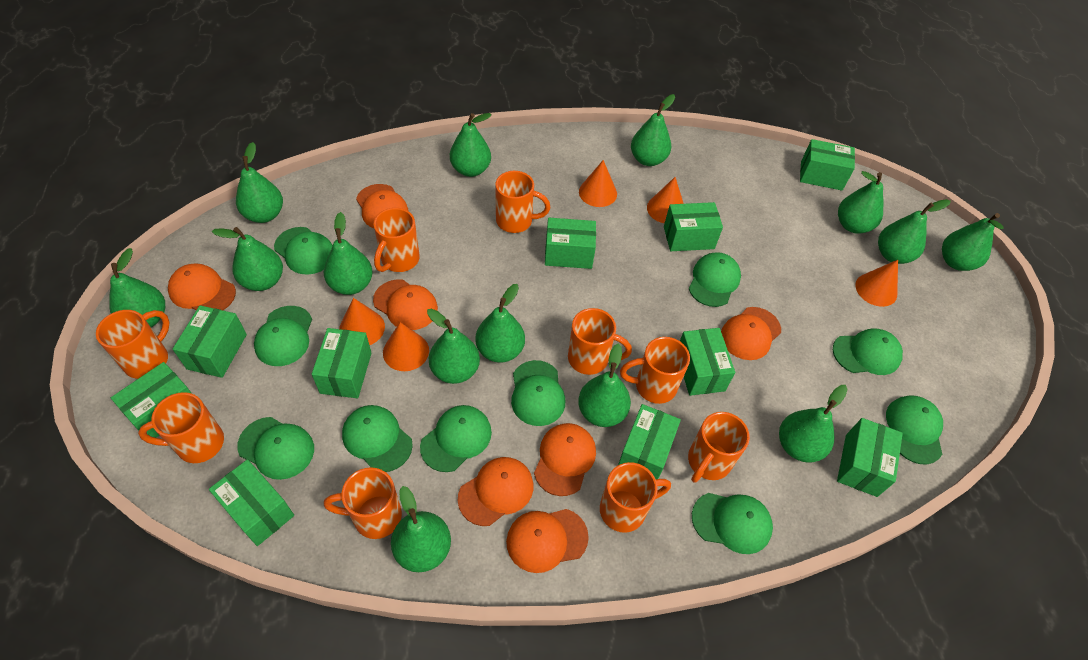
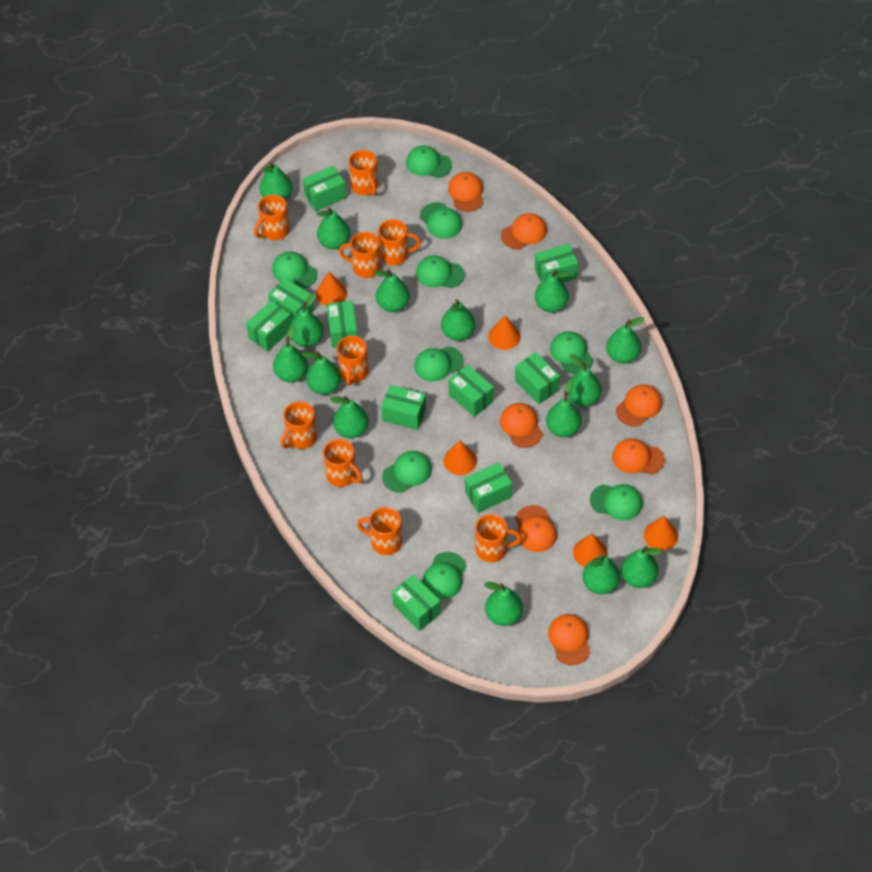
green cap: [237,417,314,480] [254,306,312,366] [274,227,333,275] [342,405,413,472] [420,405,492,472] [511,360,565,426] [689,252,741,307] [692,493,773,554] [833,328,903,375] [886,396,943,464] = 10 -> [272,252,317,289] [382,451,432,493] [406,145,452,178] [414,346,464,382] [416,255,465,288] [420,202,462,239] [423,552,467,600] [550,331,593,374] [590,484,643,520] = 9
green pear: [110,248,165,327] [212,227,283,291] [236,142,283,223] [324,212,373,295] [391,486,451,572] [427,309,480,384] [450,113,492,177] [475,284,525,363] [578,344,631,427] [631,94,675,166] [779,385,848,462] [838,171,883,234] [878,199,951,264] [942,213,1004,271] = 14 -> [259,161,292,200] [273,325,308,382] [289,293,324,347] [302,351,341,395] [317,207,350,249] [329,395,369,438] [374,269,410,312] [441,299,475,341] [484,582,523,626] [535,269,570,313] [546,380,582,437] [568,354,601,407] [583,554,620,594] [606,317,645,364] [621,546,662,588] = 15

